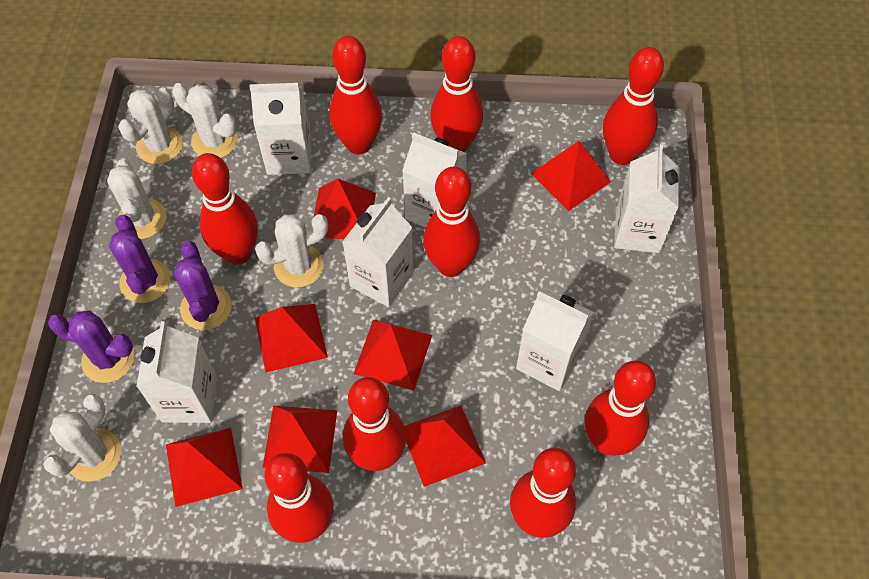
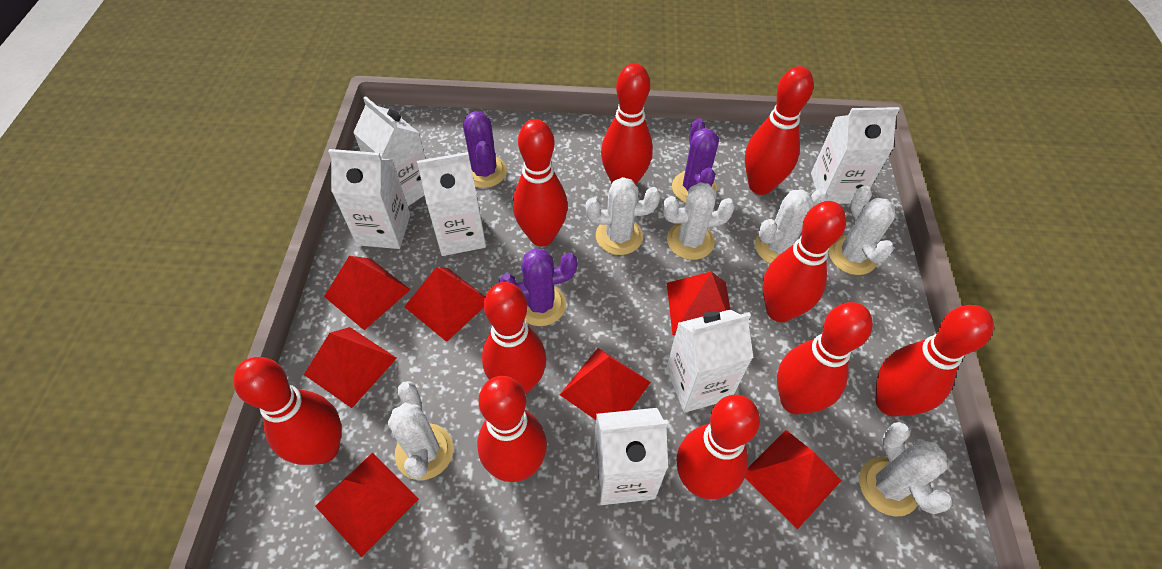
red bowling pin: [192,153,258,265] [264,453,333,543] [329,36,382,154] [343,377,406,471] [423,167,480,277] [430,36,483,152] [510,448,576,538] [585,361,656,456] [603,47,664,165] = 9 -> [233,357,342,465] [477,376,547,482] [482,282,546,395] [513,119,568,246] [601,63,653,185] [677,395,760,499] [745,66,814,195] [763,201,846,322] [777,302,873,414] [875,305,994,417] = 10
white cactus: [43,394,122,482] [107,159,166,239] [118,87,183,164] [172,83,238,158] [255,214,328,287] = 5 -> [388,381,453,480] [586,177,661,255] [663,182,735,260] [755,189,828,264] [829,186,895,275] [859,422,952,517] = 6

